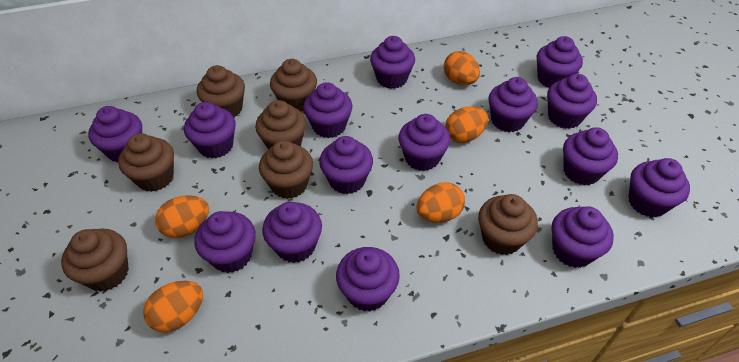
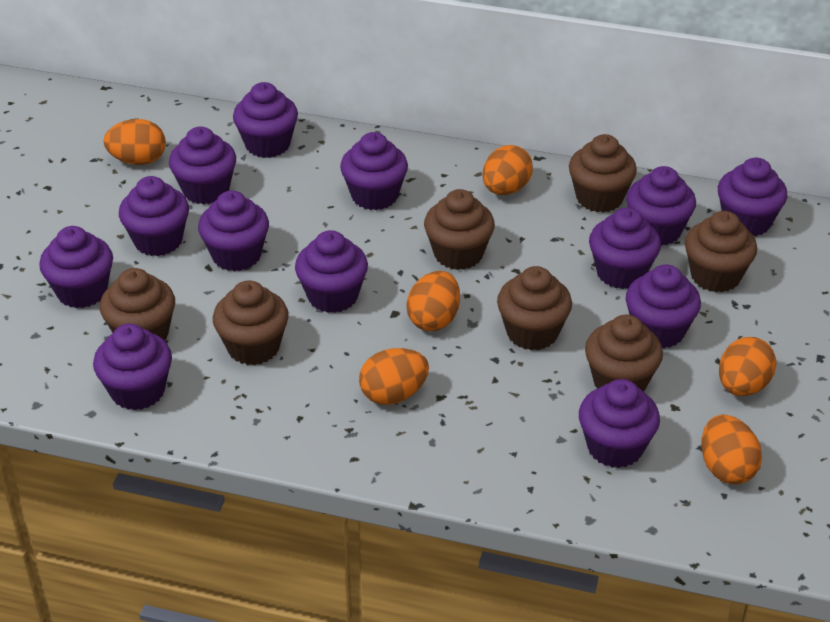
orange egg: [143,281,203,333] [155,195,209,238] [416,182,465,223] [444,51,480,85] [445,106,489,143] = 5 -> [103,119,166,165] [359,348,429,405] [406,271,460,331] [483,145,533,195] [701,415,762,484] [719,337,776,396] = 6
purple cupcake: [88,106,142,163] [184,102,236,159] [194,211,256,273] [262,202,322,263] [303,82,352,138] [319,136,373,194] [336,247,400,312] [370,36,415,89] [398,114,450,171] [488,77,538,132] [537,36,583,88] [547,74,597,129] [552,206,614,268] [563,127,618,185] [628,158,690,217] = 15 -> [39,226,113,308] [93,324,172,410] [119,176,189,256] [169,127,236,205] [198,190,269,271] [233,82,298,158] [295,230,368,313] [340,132,408,210] [579,379,660,468] [589,207,661,289] [626,166,696,246] [626,264,701,349] [718,158,787,236] = 13

